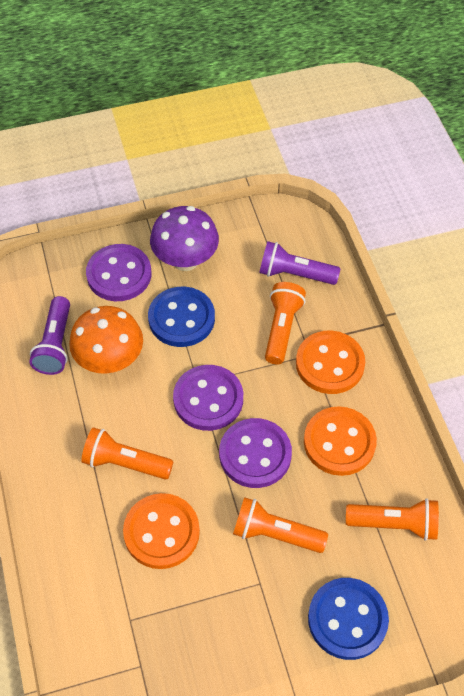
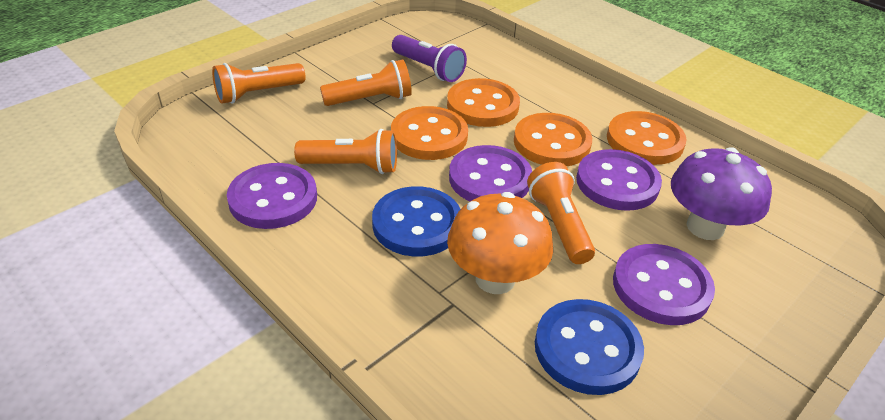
orange button: [123,493,200,569] [296,331,365,394] [304,406,377,476] = 3 -> [391,106,468,160] [447,78,520,127] [514,113,592,166] [607,111,687,165] = 4
purple button: [86,244,151,301] [173,365,243,431] [219,418,292,488] = 3 -> [227,163,317,229] [449,145,532,201] [576,149,662,211] [613,244,715,325] = 4
purple flashlight: [29,296,70,375] [259,241,340,285] = 2 -> [392,35,467,82] = 1

